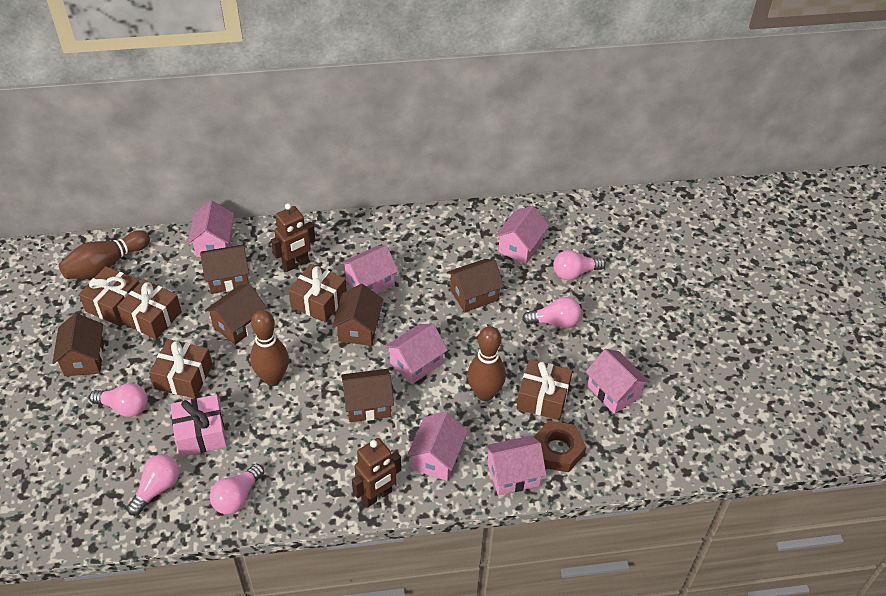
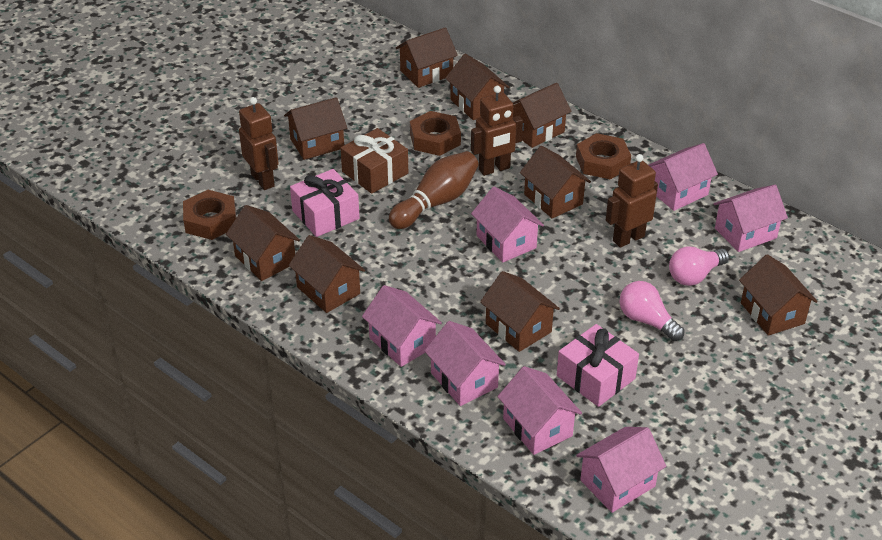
brown bowling pin: [59,230,150,279] [250,310,289,385] [467,326,506,401] = 3 -> [389,151,479,229] = 1
brown gift: [79,266,139,325] [117,279,182,339] [149,339,213,398] [288,264,347,323] [516,359,573,420] = 5 -> [340,128,408,194] = 1
brown house: [52,313,104,376] [200,244,249,294] [205,284,267,345] [332,284,383,346] [341,369,394,422] [447,259,504,312] = 6 -> [226,205,300,281] [284,97,347,160] [288,235,365,313] [395,27,458,88] [445,54,509,120] [480,271,560,352] [513,83,572,148] [520,146,591,218] [739,254,818,336] = 9
brown nut: [533,421,586,472] = 1 -> [183,190,236,240] [410,111,461,156] [576,133,631,180] = 3
brown robot: [271,203,316,272] [352,438,401,507] = 2 -> [239,97,279,190] [471,86,523,176] [606,154,658,248] = 3
pink gift: [171,394,227,457] = 1 -> [290,169,360,237] [557,324,639,407] = 2
pink light bulb: [89,383,148,417] [127,454,179,516] [210,464,264,514] [522,297,581,328] [553,250,606,280] = 5 -> [620,281,684,341] [669,246,729,286] = 2

